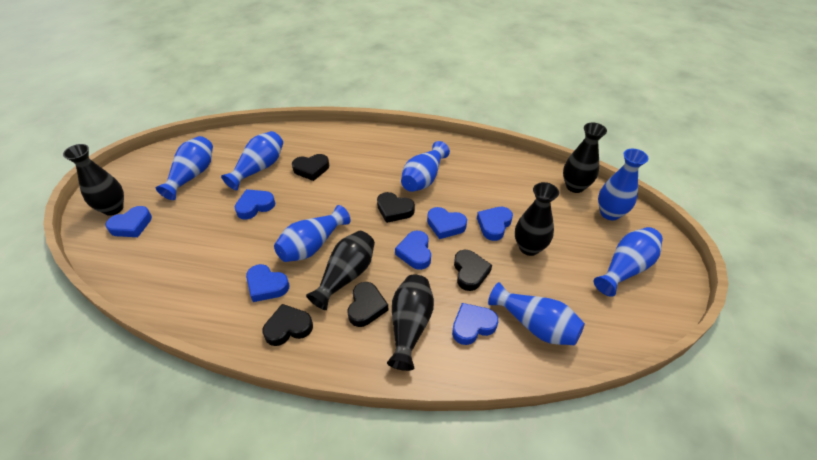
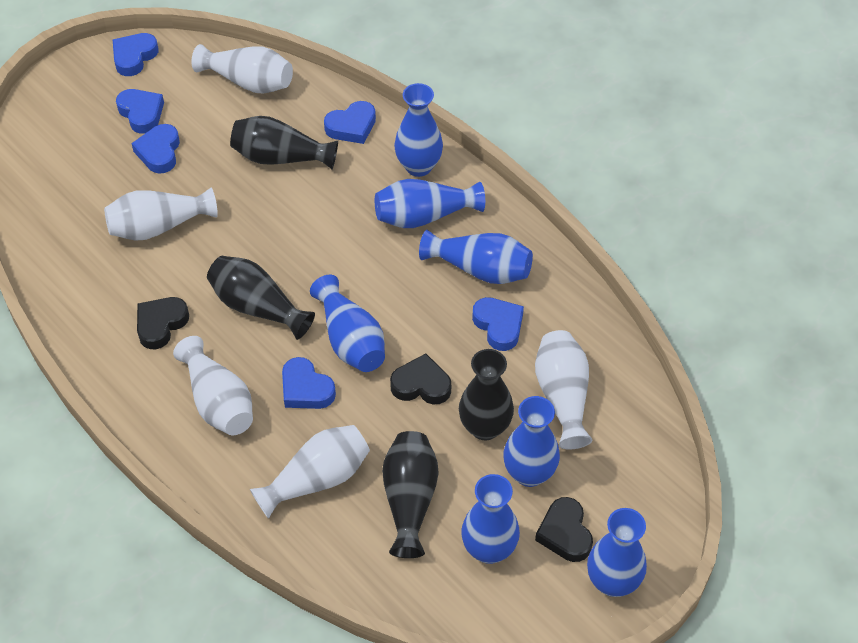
black heart: [262,304,313,346] [292,154,329,181] [348,282,388,327] [377,192,415,223] [454,250,492,291] = 5 -> [137,297,189,349] [390,353,451,405] [535,497,593,562] = 3
black vase: [63,144,124,216] [306,231,375,310] [387,275,434,371] [515,182,559,256] [563,123,607,193] = 5 -> [207,256,315,340] [230,116,338,169] [382,431,438,558] [459,349,514,441] = 4
blue heart: [105,206,152,237] [235,189,275,219] [246,264,289,302] [395,231,431,270] [427,207,467,239] [452,303,498,345] [477,207,513,241] = 7 -> [113,33,159,76] [116,89,164,134] [131,124,180,174] [282,357,336,409] [324,101,376,144] [472,297,524,351] = 6
white vase: none = 0 -> [104,188,218,241] [173,336,253,435] [191,44,293,94] [250,425,370,519] [535,330,592,449] = 5

